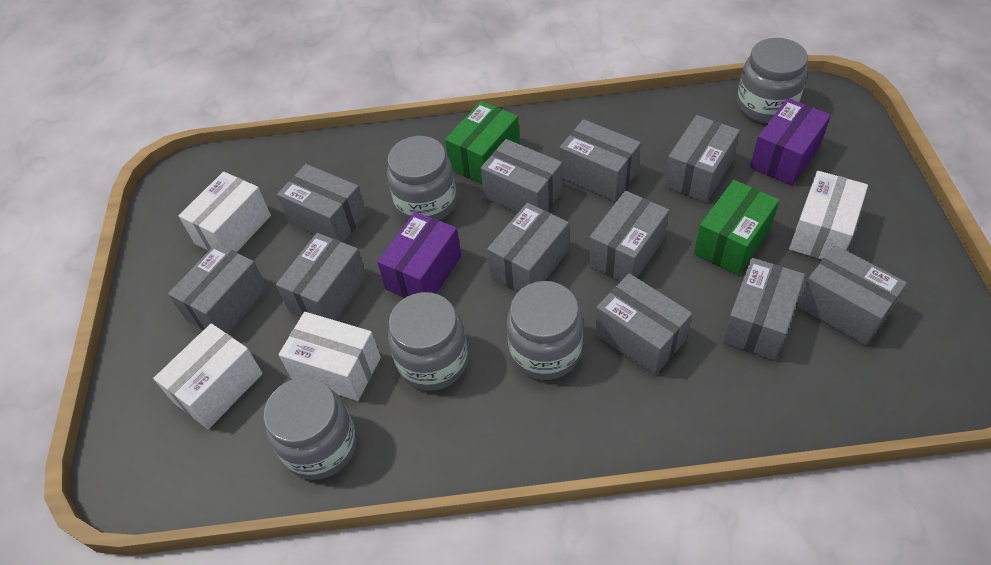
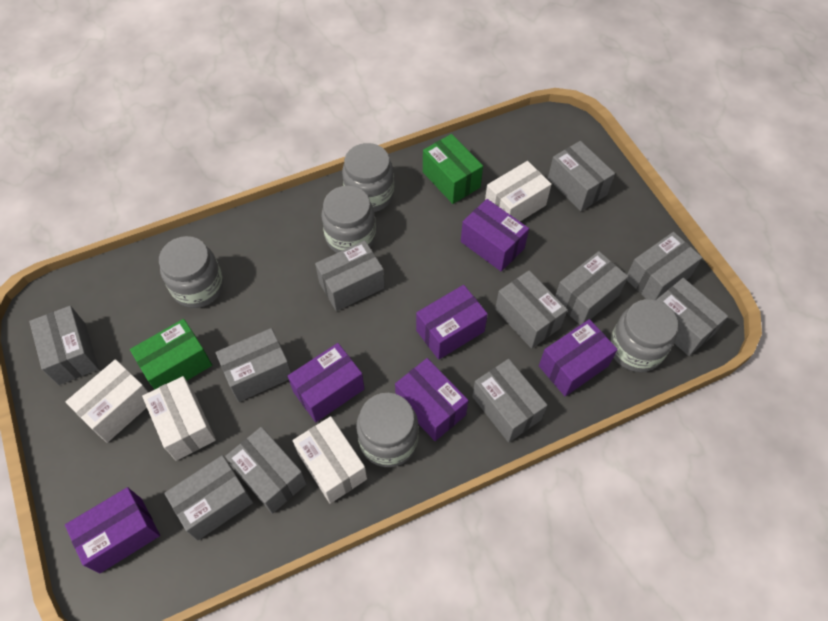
purple box: [377,212,461,298] [750,98,831,185] = 2 -> [65,487,160,573] [288,343,364,422] [395,358,468,441] [416,285,488,360] [461,199,529,271] [539,319,618,396] = 6

